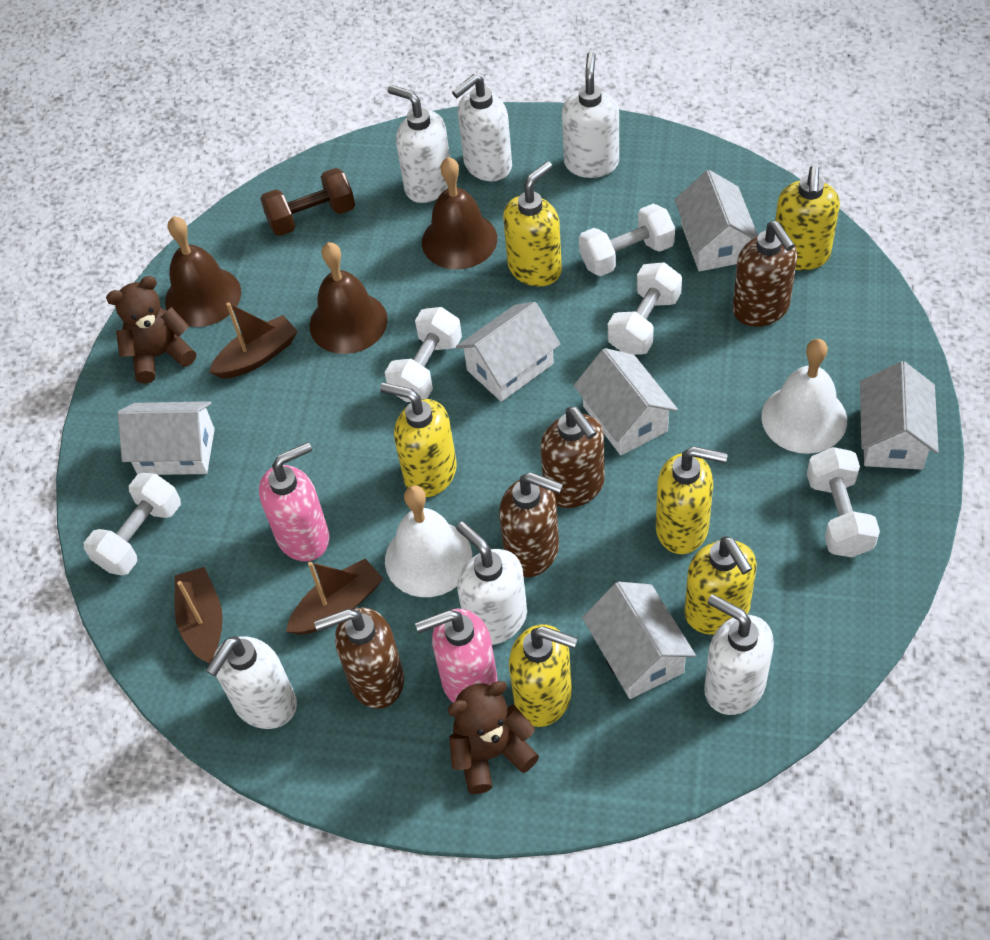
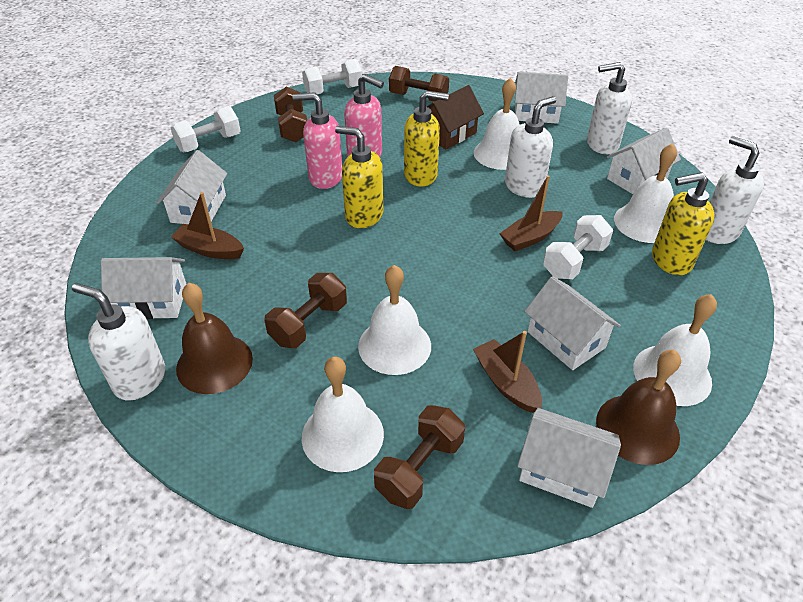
brown bell: [165,216,241,327] [310,242,388,354] [422,157,497,270] = 3 -> [176,283,253,394] [596,350,681,465] = 2
brown dumbbell: [260,168,355,236] = 1 -> [264,273,347,348] [274,87,307,142] [374,405,465,509] [389,66,449,102] = 4
brown house: none = 0 -> [427,85,484,150] = 1
brown soap dispenser: [314,607,404,709] [499,472,563,577] [540,407,605,508] [732,221,797,327] = 4 -> none = 0
brown teddy bear: [106,276,196,384] [448,681,539,794] = 2 -> none = 0
white bell: [385,485,472,597] [761,339,847,454] = 2 -> [302,356,384,472] [358,265,431,375] [474,78,520,170] [614,143,677,243] [633,294,717,406] = 5
white dumbbell: [84,473,181,575] [384,307,462,402] [579,204,675,276] [608,262,682,355] [807,447,880,557] = 5 -> [170,106,241,152] [302,59,362,94] [543,215,613,279] = 3
white soap dispenser: [206,636,297,729] [388,85,450,203] [452,74,512,181] [456,522,527,645] [562,51,619,178] [704,594,774,715] = 6 -> [72,283,165,401] [505,96,556,198] [587,62,632,154] [706,136,764,244] = 4
yellow soap dispenser: [380,383,457,497] [503,161,562,287] [509,624,578,727] [656,446,728,554] [684,536,757,635] [775,165,840,270] = 6 -> [335,126,383,228] [404,90,449,187] [652,172,714,275] = 3

